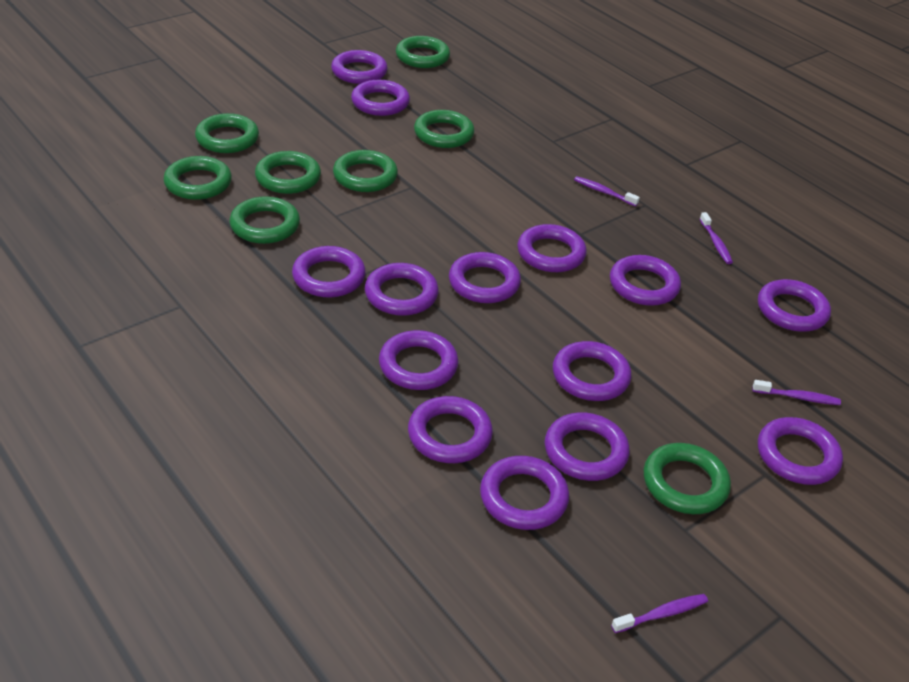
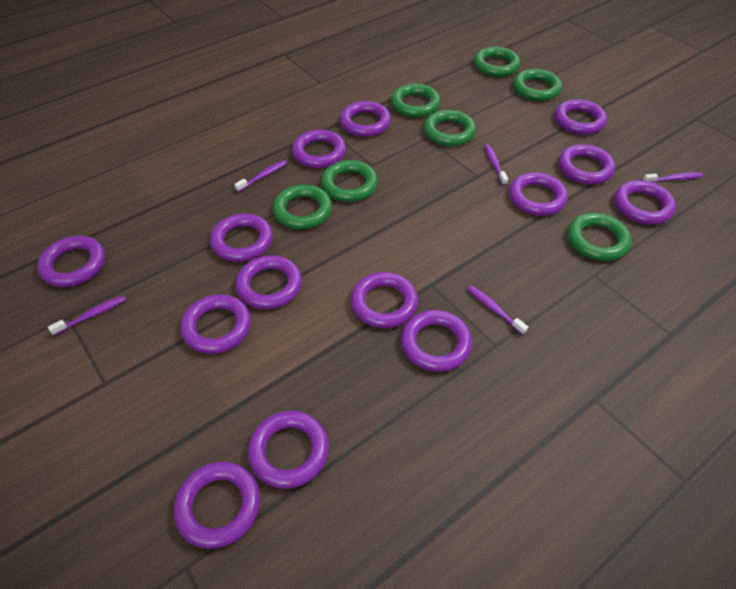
green ring: [163,156,232,200] [195,113,259,153] [229,196,300,244] [255,151,321,194] [333,150,398,192] [396,36,450,68] [414,110,475,148] [644,443,731,514] = 8 -> [273,185,332,229] [321,160,378,202] [391,83,441,117] [424,110,476,146] [474,47,520,77] [513,69,562,101] [568,213,631,261] = 7
purple toothbrush: [574,176,640,206] [611,594,708,633] [700,212,733,264] [752,380,841,405] = 4 -> [48,295,126,335] [234,160,287,192] [467,285,528,335] [484,144,508,185] [643,172,703,182] = 5

